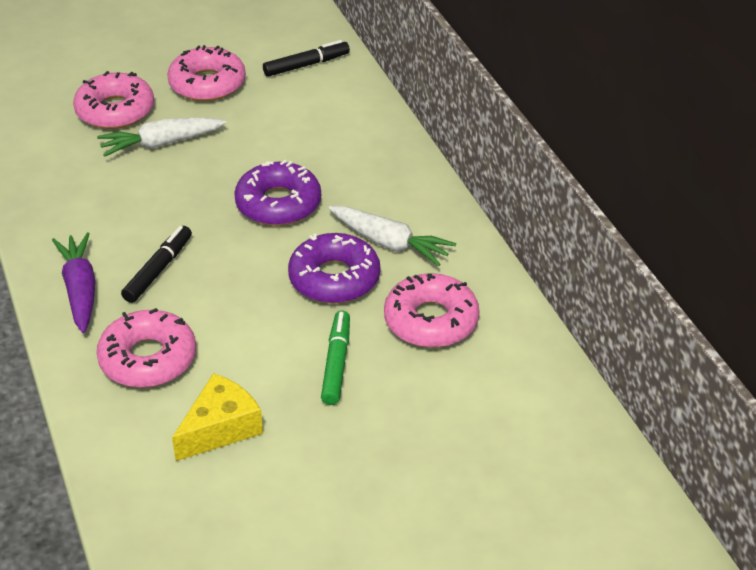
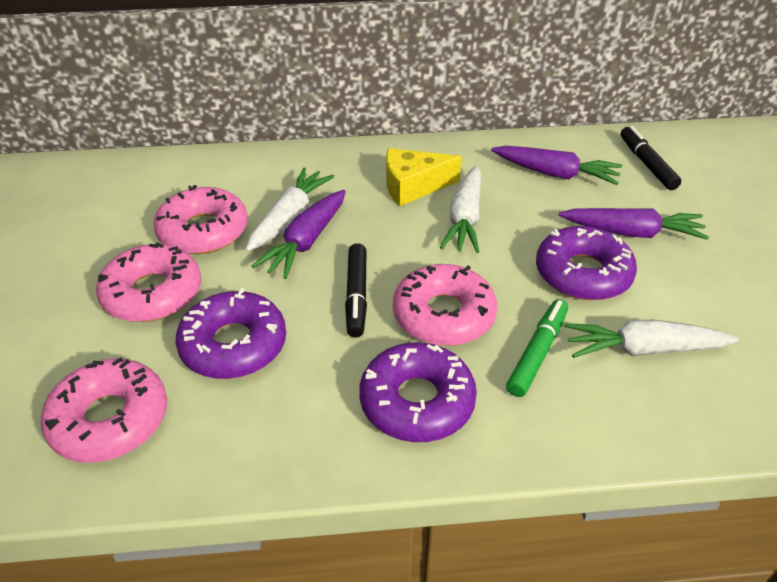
purple carrot: [52,232,96,333] = 1 -> [252,190,346,279] [491,146,622,185] [559,208,709,240] = 3
purple donut: [234,160,321,226] [288,233,380,303] = 2 -> [176,288,286,379] [359,343,477,442] [536,226,637,300] = 3
white carrot: [97,118,226,157] [329,206,456,266] = 2 -> [246,167,334,251] [440,166,481,253] [564,319,739,358] = 3

